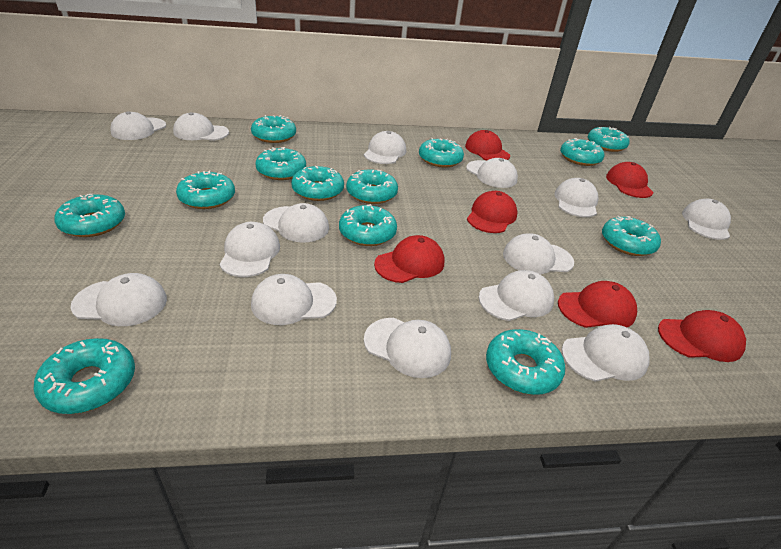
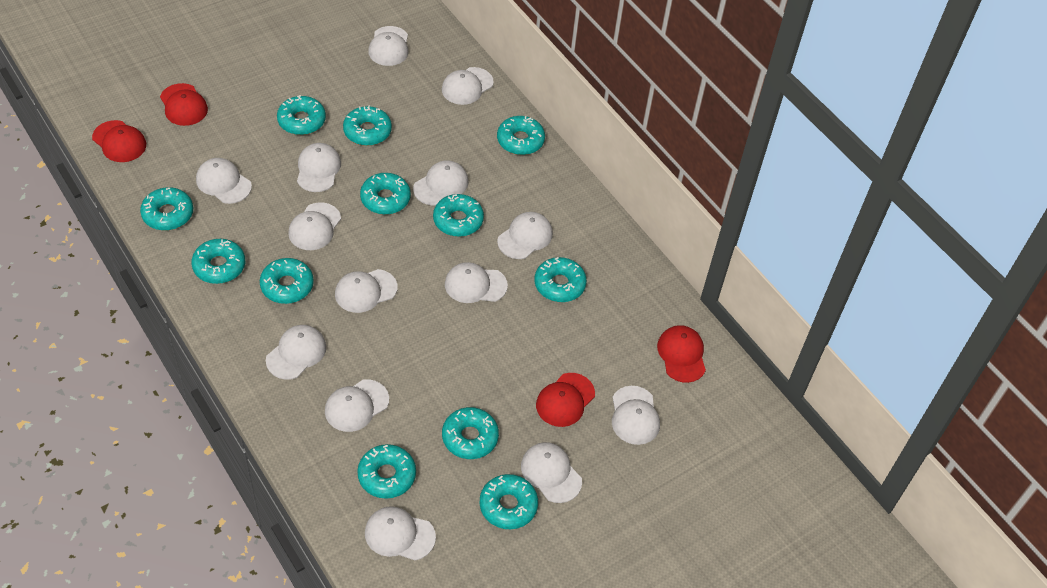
red cap: [374,235,444,283] [465,130,510,161] [467,191,517,233] [558,281,637,328] [606,162,654,198] [658,310,746,362] = 6 -> [92,120,146,162] [160,83,208,126] [536,373,595,427] [657,325,706,383] = 4
turquoise donut: [33,338,135,414] [54,194,125,237] [176,170,235,209] [251,115,296,143] [255,147,306,180] [291,166,344,201] [339,204,397,246] [346,170,398,204] [419,138,464,168] [486,329,565,395] [560,138,604,166] [588,127,630,152] [602,216,661,256] = 13 -> [140,187,193,231] [191,239,245,284] [260,258,314,304] [277,95,326,135] [343,105,392,146] [357,444,416,499] [360,173,411,215] [433,194,484,237] [442,407,499,459] [479,474,538,529] [497,116,545,155] [534,257,587,302] = 12

